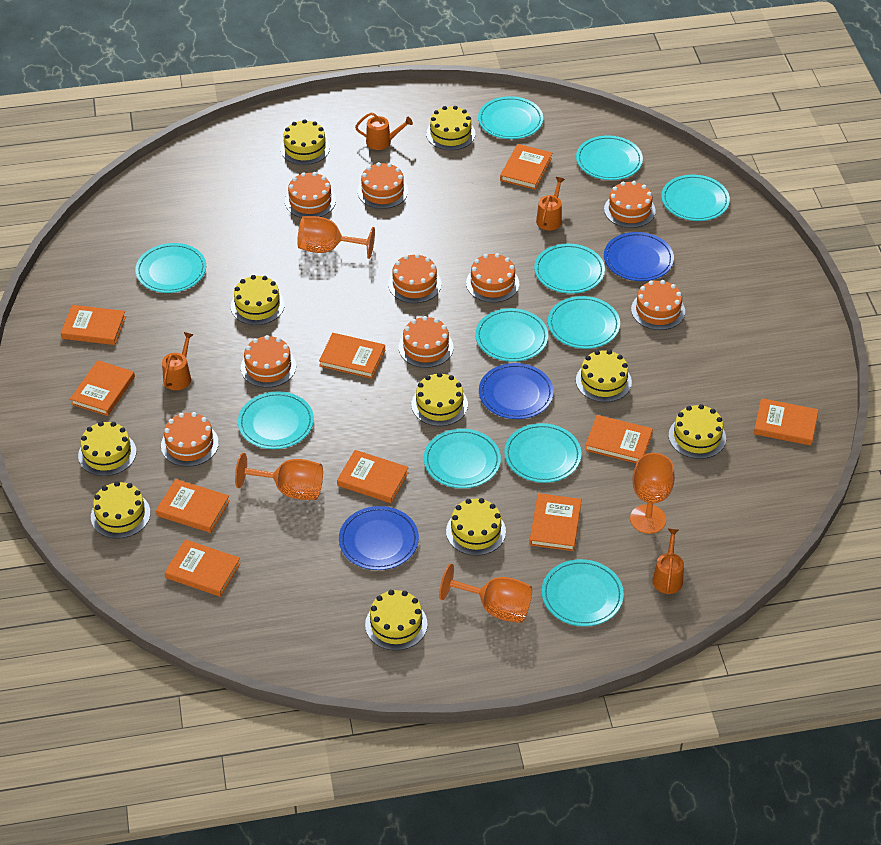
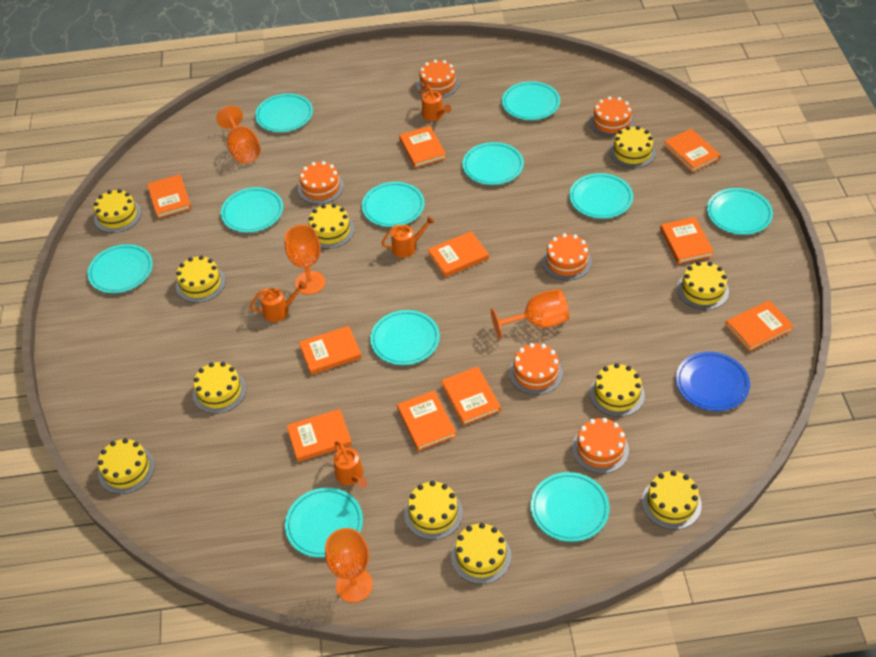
blue plate: [339,506,419,570] [479,363,554,419] [604,232,674,281] = 3 -> [676,352,750,411] = 1
orange cake: [161,412,219,467] [241,335,296,388] [285,172,336,218] [357,162,408,209] [388,254,441,303] [399,316,454,368] [466,253,519,303] [604,181,656,228] [631,280,685,330] = 9 -> [298,161,344,204] [417,60,459,98] [509,343,563,395] [542,233,592,281] [572,418,629,474] [589,96,634,137] = 6
yellow cake: [78,421,136,476] [91,481,151,539] [231,275,285,325] [280,119,330,165] [365,590,428,651] [411,372,468,426] [426,106,475,150] [446,498,506,556] [576,350,632,402] [669,404,726,459] = 10 -> [94,189,141,233] [98,438,155,494] [176,256,225,303] [193,362,246,414] [309,204,354,249] [404,481,463,540] [451,523,511,584] [589,363,645,417] [609,126,656,168] [642,470,702,530] [677,261,729,310] = 11

